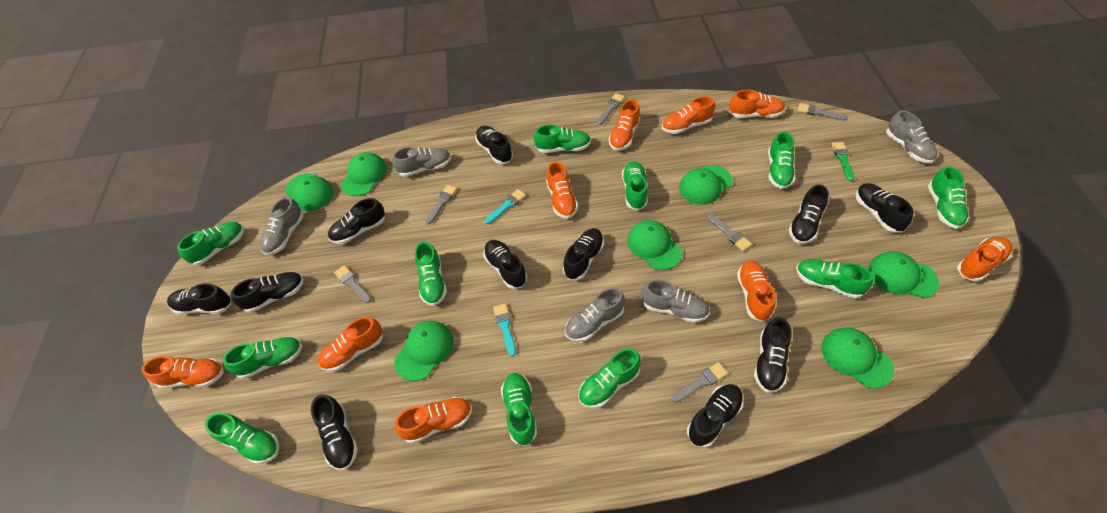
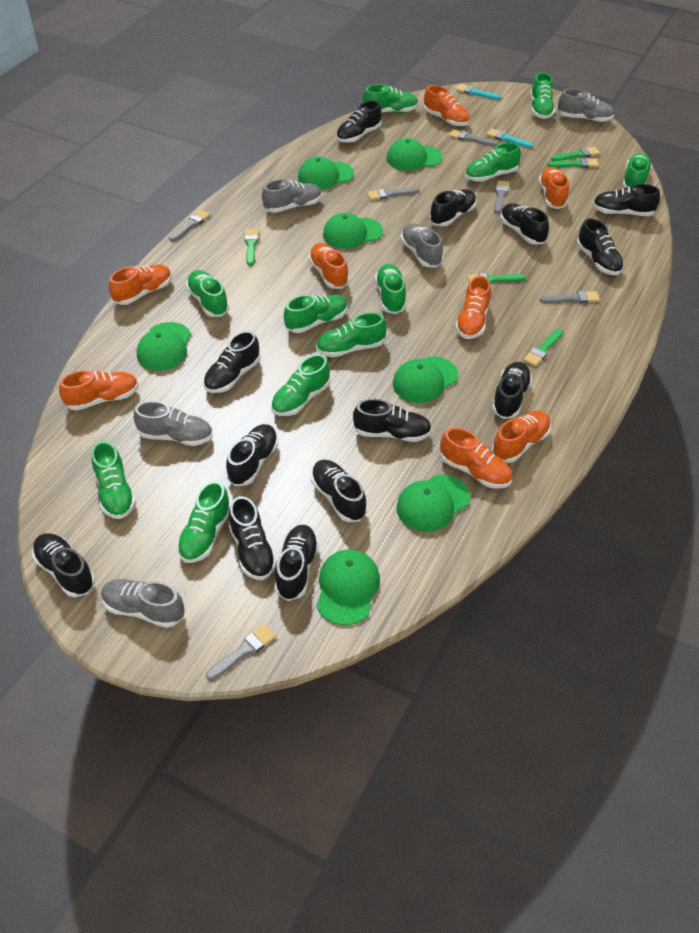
black shoe: [167,283,232,315] [231,272,304,313] [311,394,358,470] [328,198,385,244] [475,126,513,164] [483,240,527,289] [563,228,604,280] [687,384,744,448] [754,317,792,393] [789,185,829,244] [856,183,914,233] = 11 -> [32,533,95,597] [204,331,261,393] [226,424,278,486] [228,496,277,580] [274,525,319,601] [311,460,367,522] [336,100,382,143] [353,399,432,442] [430,189,476,227] [492,362,532,419] [500,203,549,245] [577,218,624,275] [593,184,660,216] = 13
green brush: [832,142,854,181] = 1 -> [244,229,259,266] [468,273,526,284] [524,329,563,366] [547,158,599,168] [551,147,600,161] = 5
orange shoe: [141,356,224,389] [318,317,383,372] [395,397,472,444] [546,161,578,219] [609,99,640,151] [662,96,715,134] [729,90,785,118] [737,260,776,322] [957,237,1012,282] = 9 -> [59,370,139,411] [109,264,172,305] [308,243,349,289] [424,85,470,126] [440,427,512,489] [455,276,491,339] [492,411,551,463] [539,167,569,209] = 8

